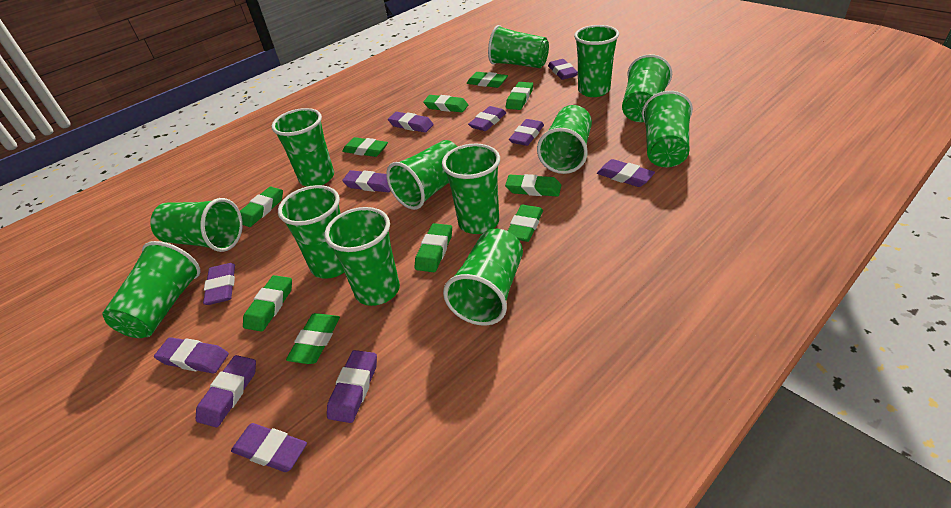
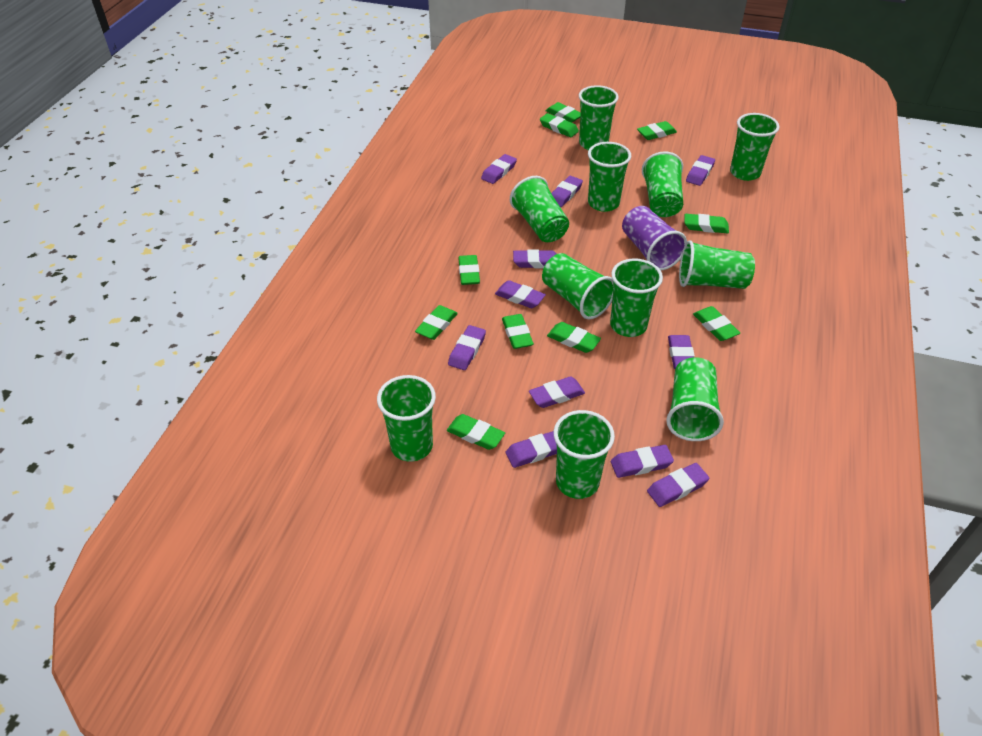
green cup: [102,241,201,338] [150,198,243,252] [271,108,334,187] [278,185,344,279] [324,207,400,306] [386,140,458,210] [442,144,500,234] [443,229,523,326] [488,25,549,68] [537,105,592,174] [574,25,619,97] [622,54,672,122] [642,91,693,167] = 13 -> [377,375,436,462] [510,176,569,242] [542,253,613,319] [553,410,615,499] [579,85,619,150] [588,142,631,212] [610,258,663,337] [642,151,683,217] [666,357,724,441] [679,240,755,289] [730,113,779,181] = 11
purple cup: none = 0 -> [622,206,687,270] = 1

